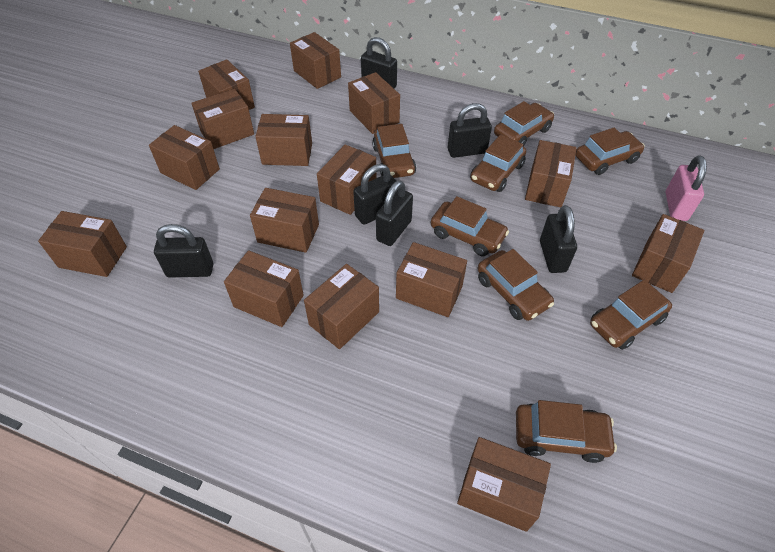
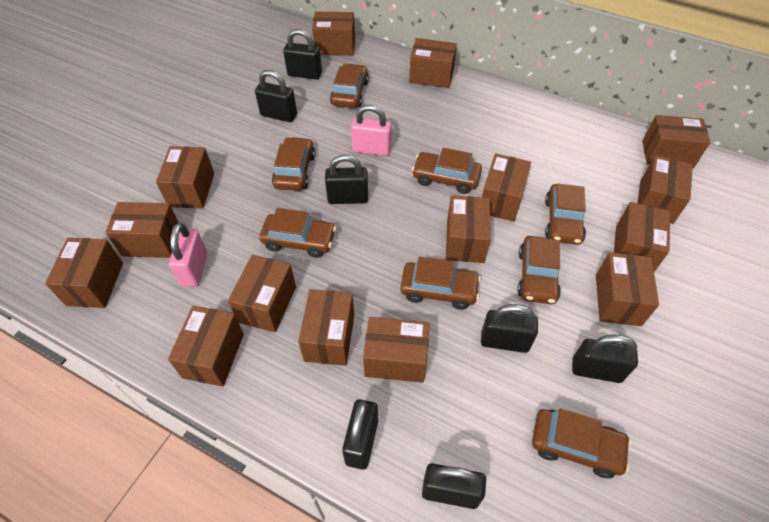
black padlock: [154,224,213,278] [353,164,396,225] [361,37,397,89] [376,180,413,246] [448,103,492,158] [540,205,577,273] = 6 -> [255,70,297,122] [283,29,322,80] [325,155,368,204] [342,399,378,470] [422,463,486,509] [481,304,538,353] [572,335,638,383] = 7
pink padlock: [666,155,707,221] = 1 -> [169,223,207,287] [351,105,392,156] = 2

